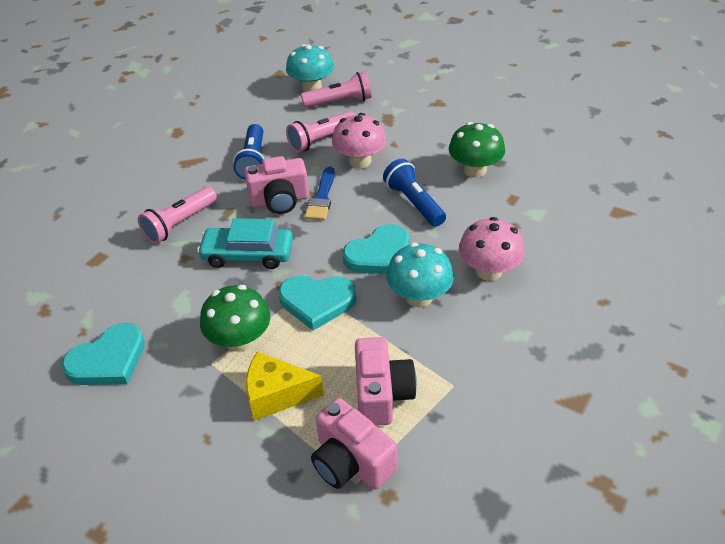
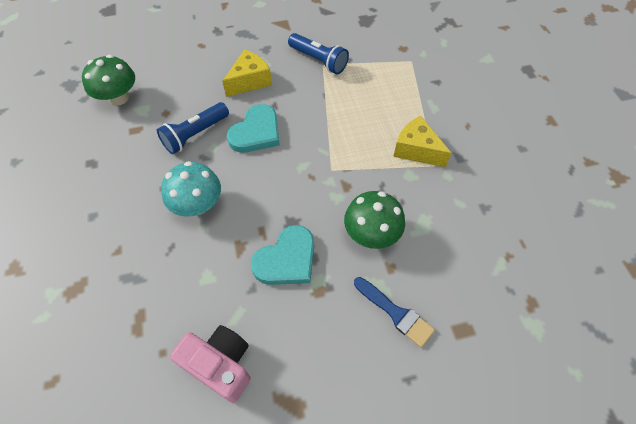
pink camera: [244,156,309,214] [311,398,397,489] [355,337,417,426] = 3 -> [170,325,251,403] = 1
pink flashlight: [138,187,217,244] [286,111,355,153] [301,72,371,108] = 3 -> none = 0
pink mushroom: [332,113,387,168] [459,217,524,281] = 2 -> none = 0
turquoise car: [197,218,293,269] = 1 -> none = 0
turquoise heart: [62,323,145,385] [278,275,356,331] [343,224,409,274] = 3 -> [227,104,280,153] [251,225,314,285] = 2
turquoise mushroom: [286,44,334,92] [386,242,454,307] = 2 -> [161,161,221,217] = 1
yellow cheese: [246,352,324,421] = 1 -> [222,49,272,97] [393,116,451,167] = 2

